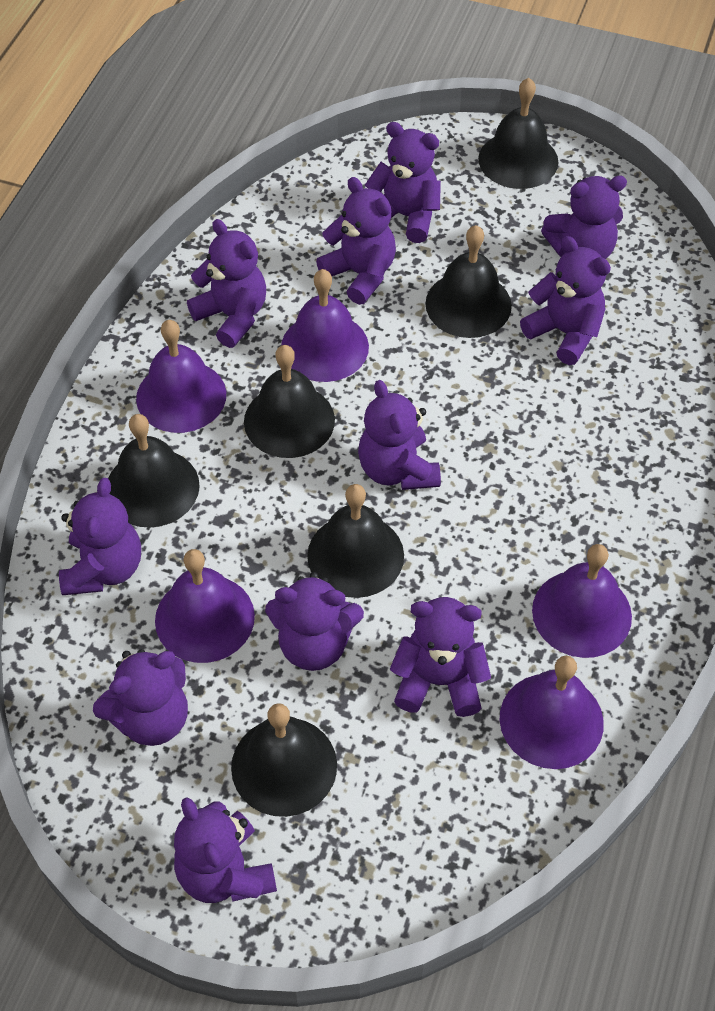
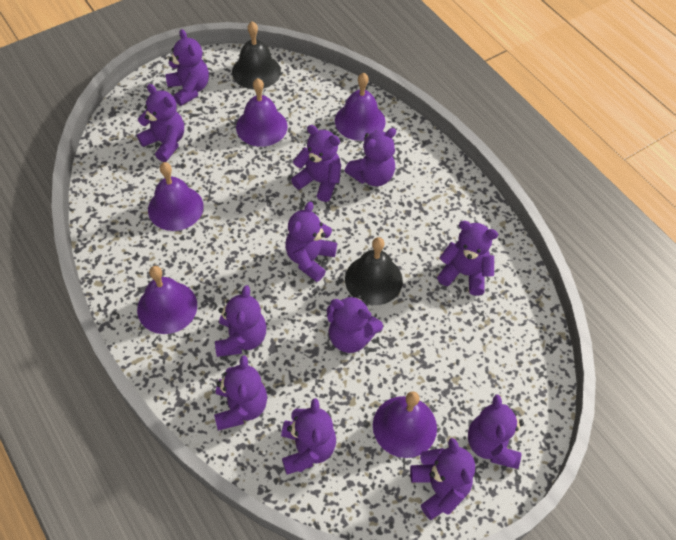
black bell: [108,414,200,528] [231,703,337,817] [244,345,335,458] [307,484,404,598] [425,225,512,338] [478,78,558,189] = 6 -> [232,21,281,89] [345,237,403,305] = 2
purple teddy bear: [59,478,141,595] [93,649,188,746] [174,797,277,903] [187,219,266,348] [265,572,364,671] [316,177,396,305] [358,380,441,490] [365,122,441,243] [390,597,491,717] [520,236,611,365] [541,176,627,259] = 11 -> [137,84,184,162] [166,29,209,106] [214,355,267,431] [215,285,266,357] [281,398,336,474] [285,202,337,282] [291,125,341,202] [327,295,383,353] [344,128,396,186] [410,438,475,520] [437,221,498,296] [468,395,524,469] = 12

